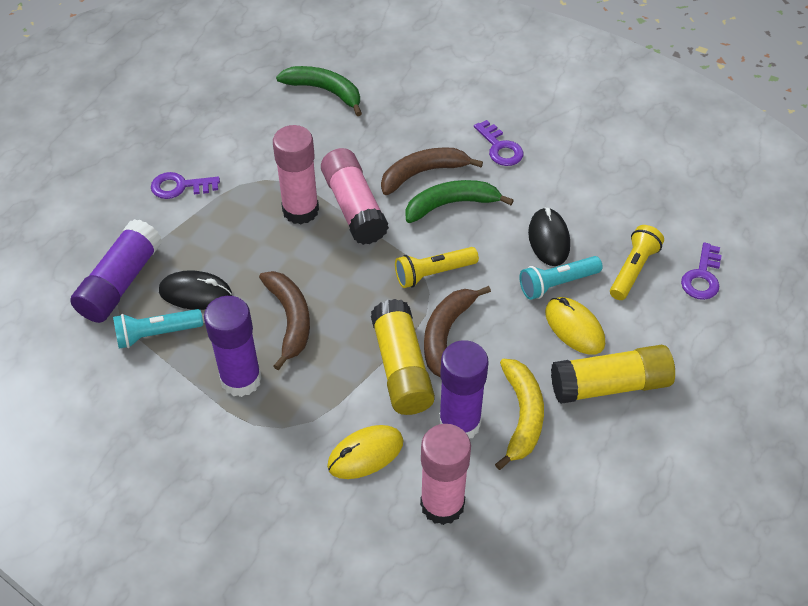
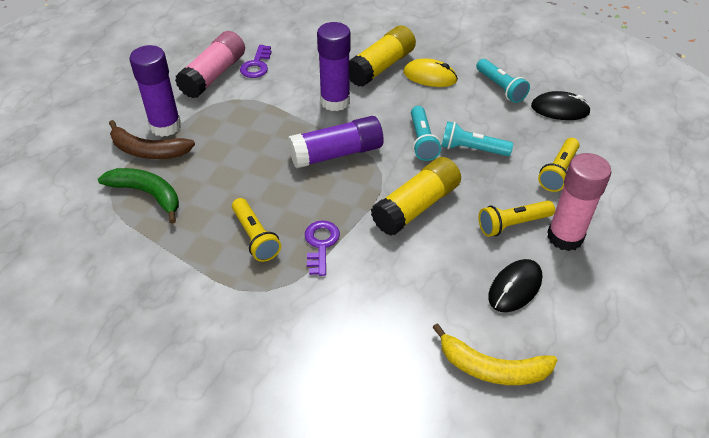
brown banana: [259,271,310,370] [381,147,483,195] [424,286,491,377] = 3 -> [109,120,195,159] = 1
green banana: [276,66,362,116] [405,180,514,223] = 2 -> [98,168,179,224] = 1
pink glue stick: [273,125,319,224] [321,148,389,245] [420,424,471,525] = 3 -> [175,31,245,98] [547,153,612,251] = 2
purple key: [151,172,220,199] [474,120,523,166] [681,242,722,300] = 3 -> [240,45,272,78] [305,220,340,276] = 2
turquoise flashlight: [113,309,203,349] [519,256,603,300] = 2 -> [411,106,441,161] [441,121,513,156] [476,59,530,103] = 3
yellow flashlight: [395,247,479,288] [610,225,664,300] = 2 -> [232,198,281,262] [478,201,555,237] [538,138,580,192] = 3
yellow mouse: [327,425,403,479] [545,297,605,355] = 2 -> [403,58,458,87] = 1

